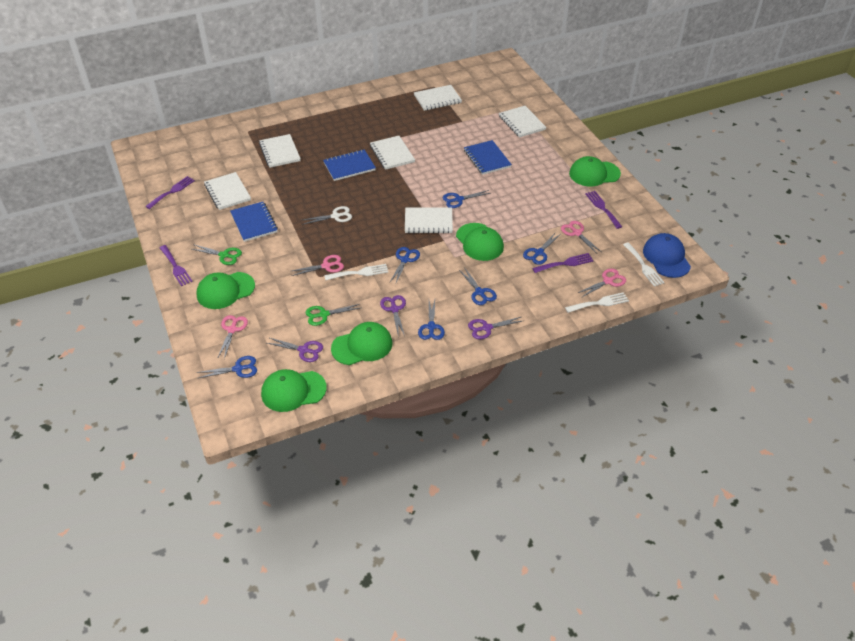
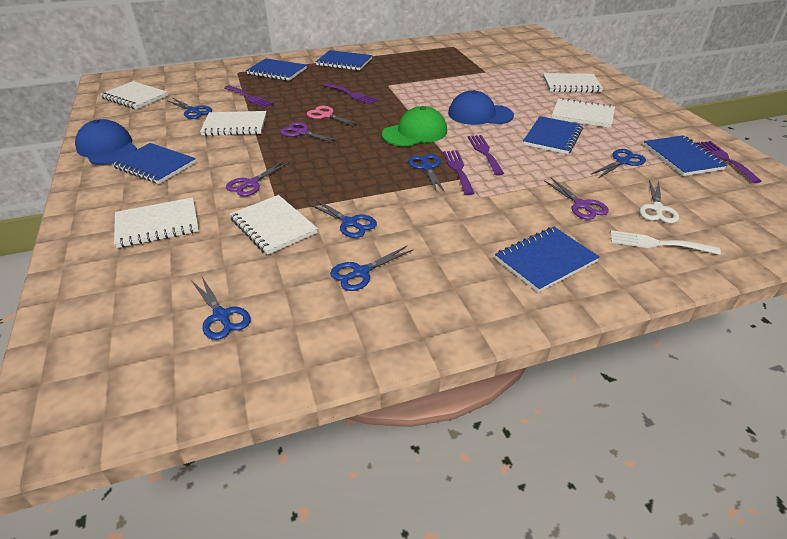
blue cap: [643,233,691,278] = 1 -> [75,119,137,164] [448,90,514,125] = 2
blue notebook: [230,202,278,242] [323,150,376,181] [464,140,512,175] = 3 -> [112,143,196,184] [246,58,307,81] [316,50,372,71] [495,227,600,293] [523,116,583,154] [643,135,727,176] = 6
green cap: [196,272,255,309] [261,369,327,412] [331,322,392,365] [456,223,504,261] [569,156,621,186] = 5 -> [382,106,447,147] = 1
green scissors: [192,244,242,265] [305,304,360,326] = 2 -> none = 0
pink scissors: [217,315,248,359] [292,255,344,276] [561,221,601,254] [578,268,626,297] = 4 -> [307,106,361,127] = 1
purple fork: [145,176,195,209] [160,245,193,286] [532,253,593,273] [585,191,622,229] = 4 -> [224,85,274,108] [323,83,378,105] [443,151,475,195] [468,135,504,176] [697,141,762,183] = 5
white fork: [324,264,389,280] [565,292,629,313] [623,242,665,287] = 3 -> [610,230,721,255] = 1

